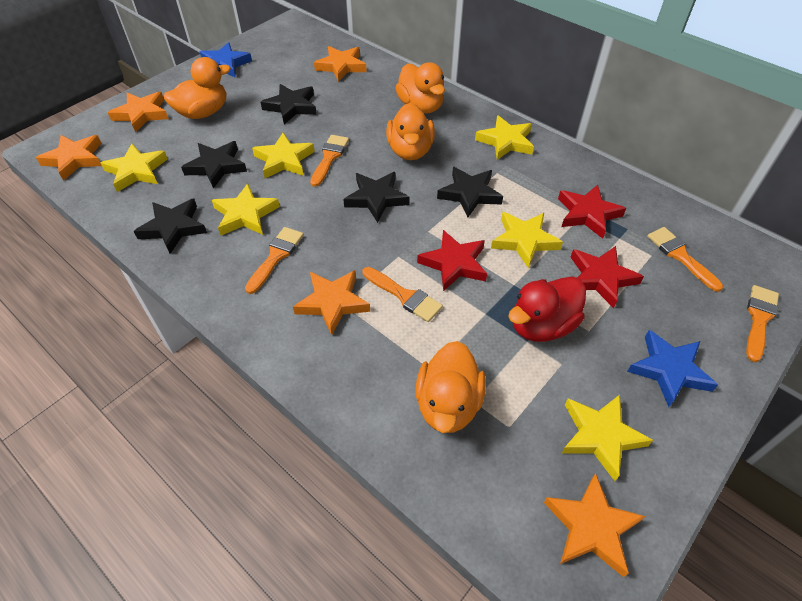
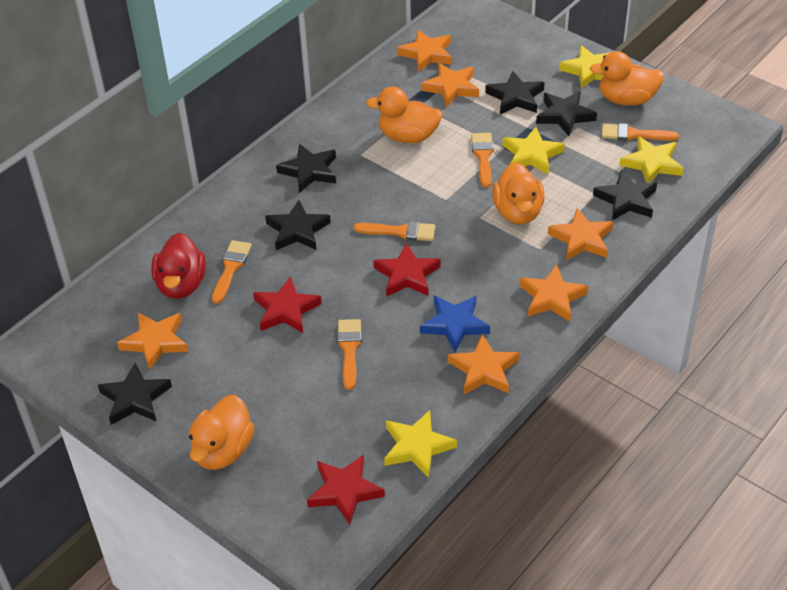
black star: [133,199,207,254] [181,141,247,189] [261,84,317,124] [343,172,410,223] [437,167,503,217] = 5 -> [98,363,172,425] [265,200,331,250] [276,144,336,193] [485,71,545,114] [536,91,597,136] [593,170,657,220] = 6
blue star: [200,42,252,78] [627,330,718,407] = 2 -> [420,295,490,352] = 1
orange star: [36,135,102,181] [108,92,169,133] [293,270,370,335] [314,46,367,82] [544,473,646,577] = 5 -> [117,312,188,371] [397,30,452,72] [421,63,479,107] [448,334,520,394] [519,265,588,321] [548,208,614,261] = 6
yellow star: [101,143,168,192] [212,184,280,235] [252,133,315,178] [475,115,534,160] [491,212,563,268] [561,395,653,481] = 6 -> [384,410,457,478] [503,127,565,175] [559,45,611,89] [619,136,683,183] = 4

